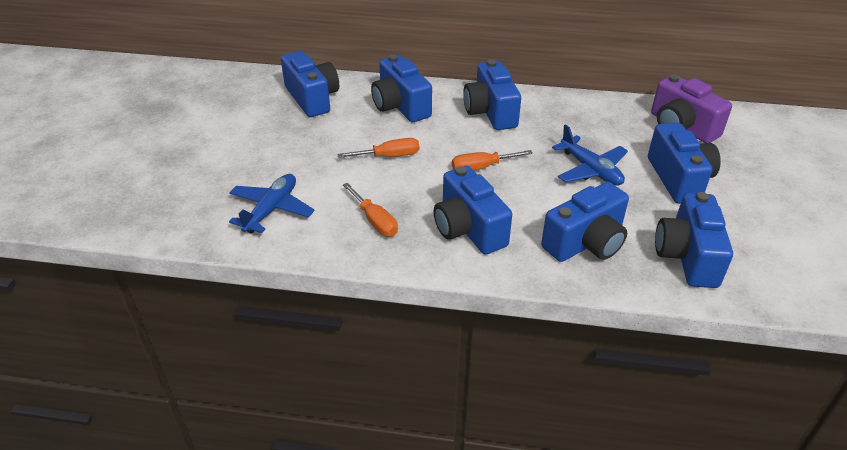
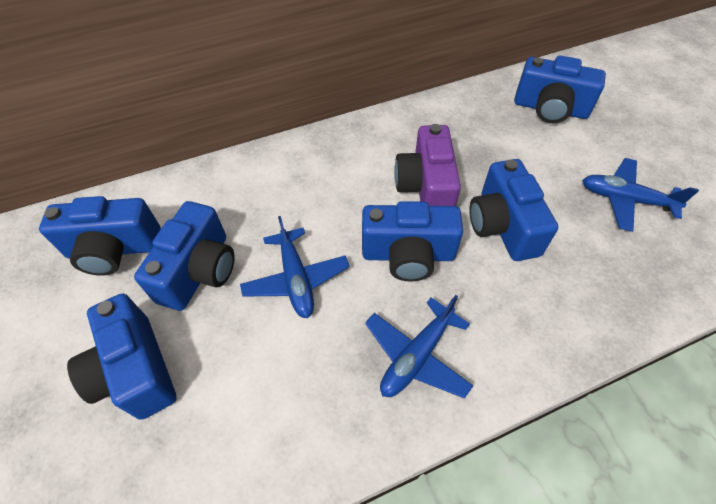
blue camera: [281,51,339,117] [371,55,432,122] [434,166,512,254] [463,60,521,130] [541,182,629,262] [648,123,721,204] [655,192,733,288] = 7 -> [39,196,161,276] [67,293,177,420] [134,201,235,311] [362,201,463,282] [469,159,558,261] [514,55,606,123] = 6
blue plane: [229,174,315,234] [552,124,628,186] = 2 -> [240,216,350,318] [365,295,473,399] [582,158,699,232] = 3
orange screwdriver: [337,138,419,158] [343,183,398,237] [452,150,533,171] = 3 -> none = 0

